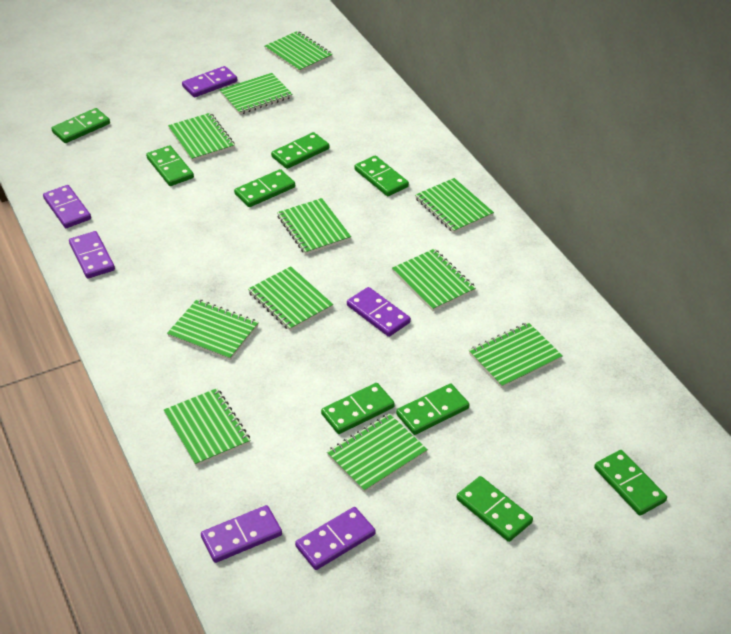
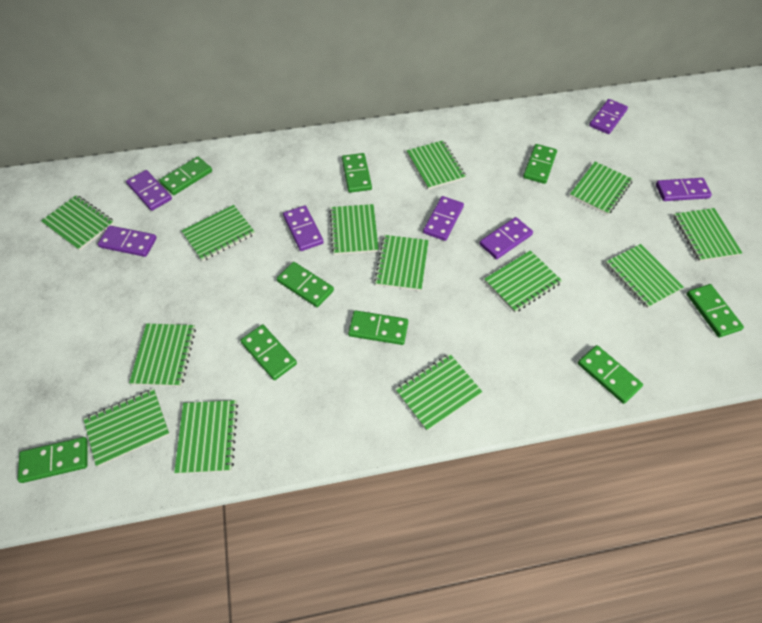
green notebook: [164,388,251,466] [167,299,259,360] [168,113,235,161] [220,73,293,115] [248,266,333,331] [265,31,333,72] [277,198,351,255] [327,414,428,493] [392,249,476,311] [415,178,494,233] [469,322,563,388] = 11 -> [41,195,114,251] [83,389,170,467] [129,324,196,386] [174,400,238,474] [181,205,255,261] [329,204,379,255] [374,235,429,291] [395,354,483,431] [407,140,466,189] [484,250,562,313] [570,162,633,215] [606,244,684,308] [673,208,742,261] = 13
purple domino: [43,185,91,228] [69,231,115,279] [182,66,237,97] [201,505,282,563] [295,507,376,570] [347,287,411,337] = 6 -> [98,226,157,257] [126,170,172,211] [283,206,324,251] [423,196,464,241] [479,217,533,259] [589,99,628,134] [656,178,712,201] = 7

